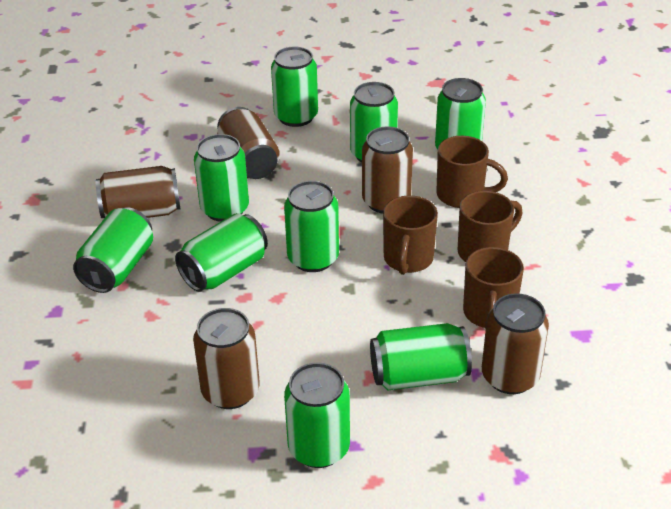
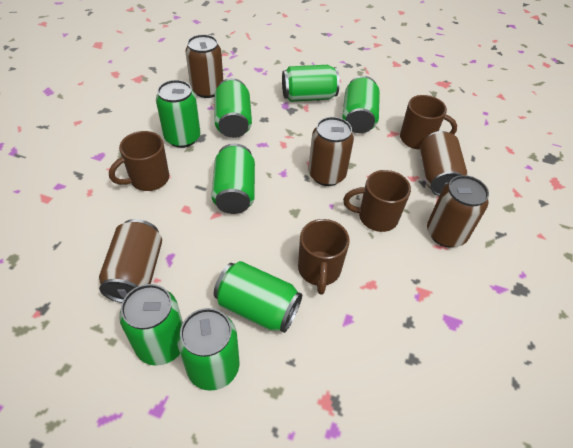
green can: [73,207,153,293] [175,213,268,292] [194,134,249,222] [271,46,318,127] [284,181,339,272] [284,363,350,468] [350,82,398,163] [370,323,472,390] [435,78,486,149] = 9 -> [119,284,183,366] [156,80,200,148] [177,308,240,391] [211,144,255,214] [214,78,252,138] [214,261,302,333] [282,65,340,102] [342,76,380,133] = 8

